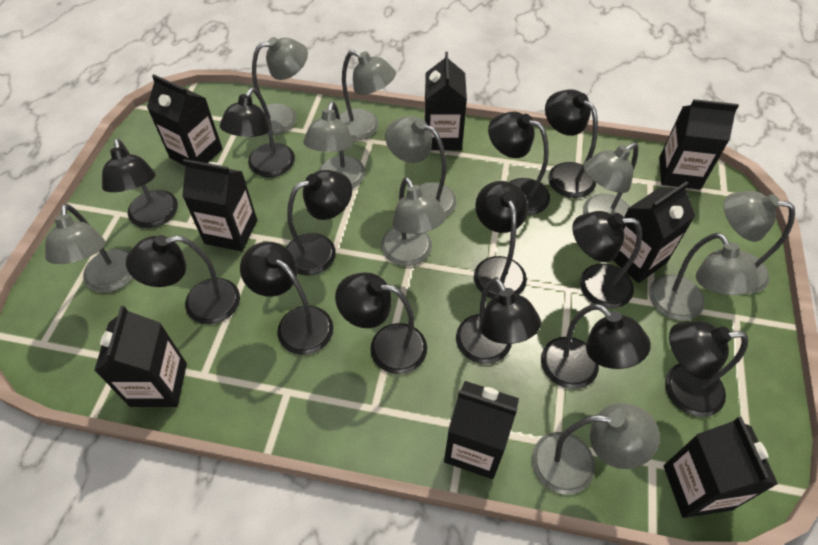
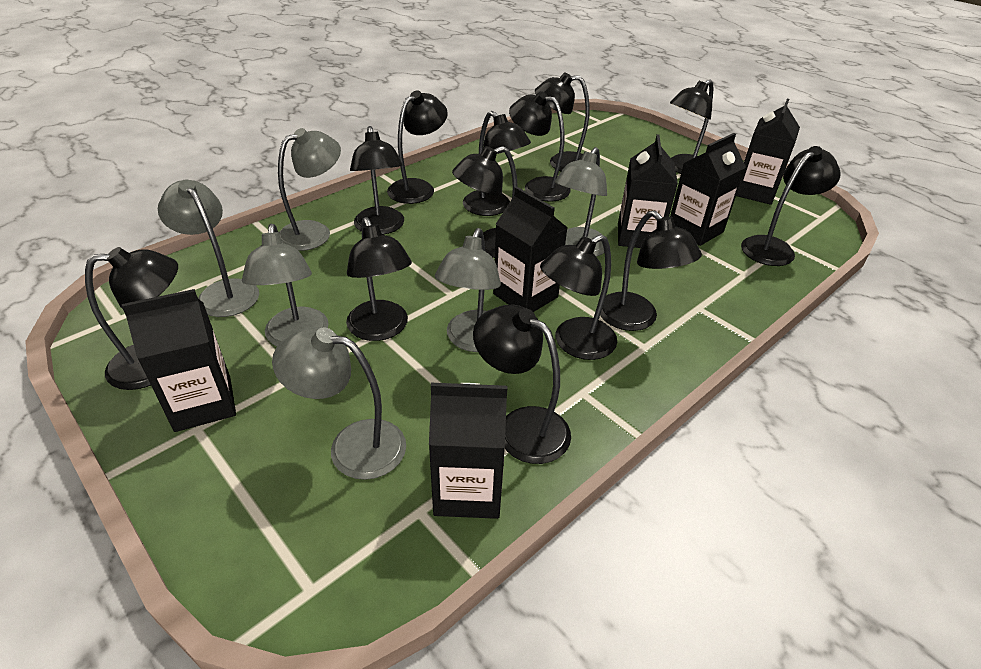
black carton: [94,306,187,407] [147,74,223,166] [182,159,257,251] [424,52,467,150] [444,381,519,479] [613,181,695,283] [659,99,739,190] [664,417,778,518] = 8 -> [122,289,236,432] [429,383,507,519] [493,187,568,312] [618,134,678,248] [670,133,746,246] [736,99,800,205] = 6
grey lamp: [45,204,133,293] [252,37,308,135] [303,101,365,189] [340,50,396,141] [381,177,446,266] [385,116,457,217] [532,403,660,494] [583,142,639,217] [649,233,760,321] [724,191,795,294] = 10 -> [158,180,259,317] [242,224,329,346] [272,327,406,480] [278,128,341,251] [435,228,501,352] [555,147,607,257] = 6

